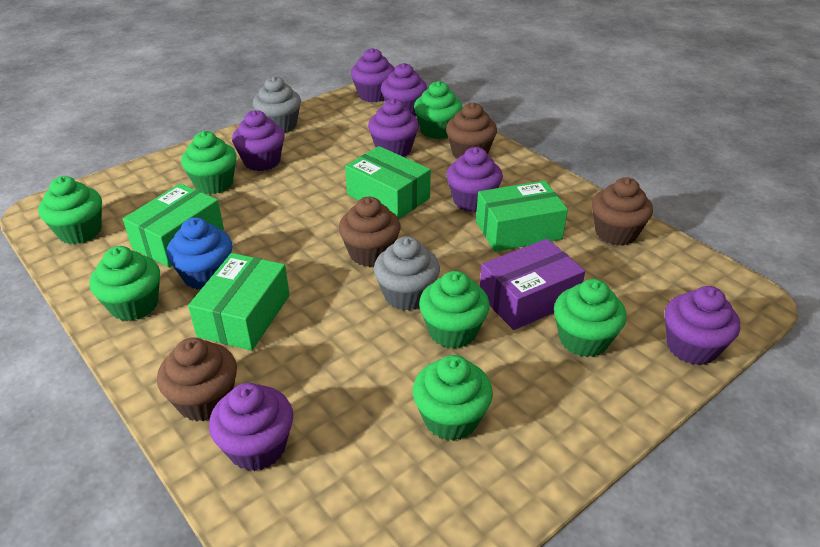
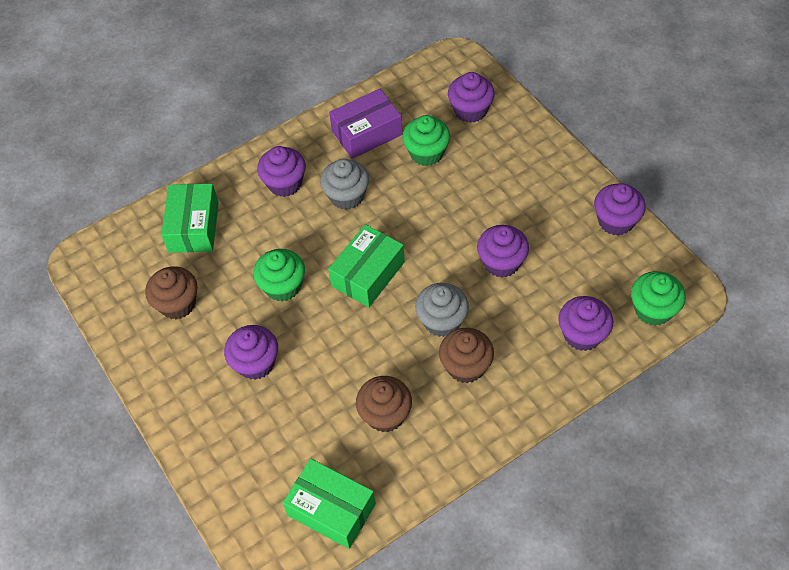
blue cupcake: [167,218,233,290] = 1 -> none = 0
brown cupcake: [157,337,237,422] [339,197,401,267] [446,102,497,159] [592,177,653,246] = 4 -> [145,266,198,319] [356,376,412,432] [439,328,494,383] = 3
green box: [123,183,224,268] [188,253,290,351] [345,146,431,219] [476,180,568,252] = 4 -> [161,184,219,253] [283,459,376,549] [328,224,405,307] = 3
green cupcake: [38,176,102,244] [90,246,160,321] [181,131,237,194] [413,355,493,441] [414,81,463,139] [419,271,490,349] [554,279,626,357] = 7 -> [253,249,305,302] [402,115,450,166] [631,271,686,326] = 3
purple cupcake: [209,383,293,471] [232,110,285,171] [351,48,395,102] [368,99,419,156] [381,63,427,117] [446,147,503,212] [665,286,740,365] = 7 -> [224,325,278,380] [257,146,306,197] [448,72,495,123] [477,225,529,278] [558,296,613,351] [594,184,646,235] = 6

